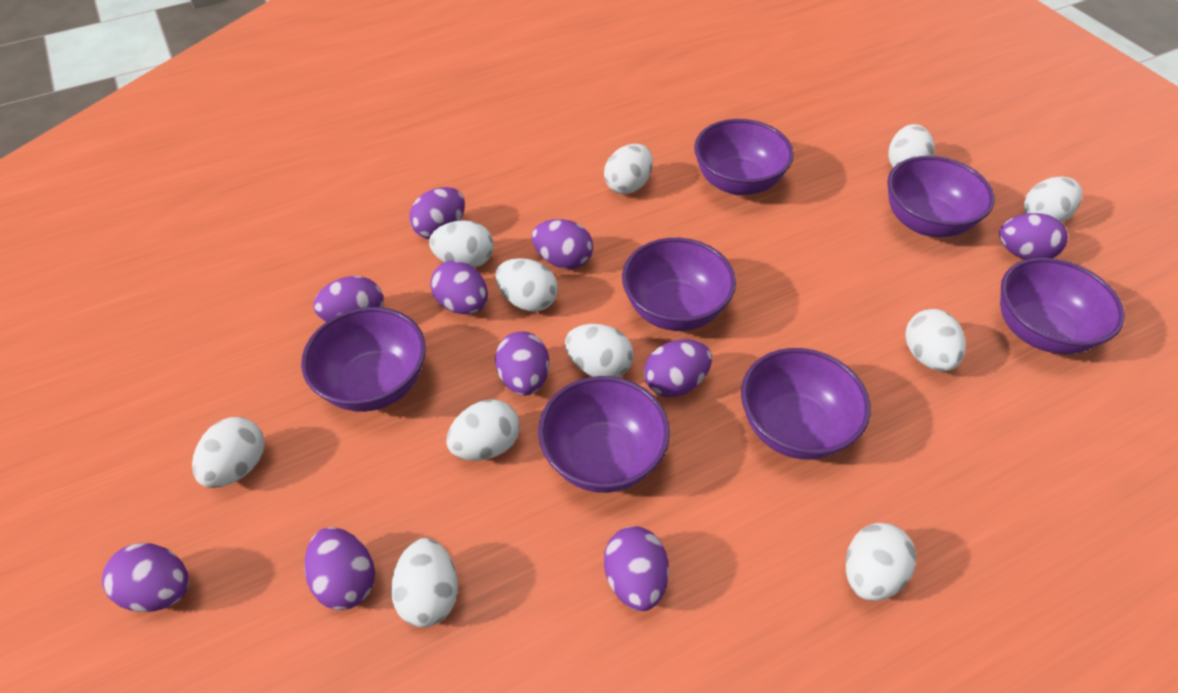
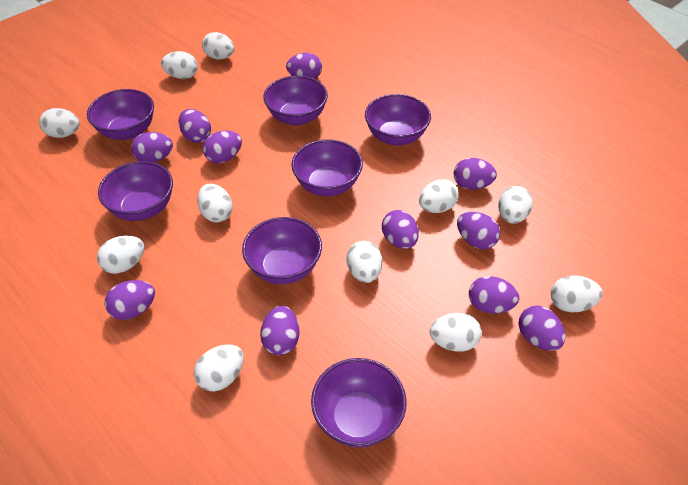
purple egg: [102,543,189,612] [305,527,375,610] [313,276,384,322] [410,187,465,239] [430,260,488,314] [495,331,549,395] [532,219,593,269] [604,526,669,611] [644,339,712,397] [999,213,1068,260] = 10 -> [105,280,155,320] [131,132,173,162] [178,109,211,143] [203,131,242,163] [260,306,299,355] [286,53,322,79] [382,210,419,249] [454,158,497,190] [457,212,500,249] [469,276,519,314] [519,305,565,351] = 11

